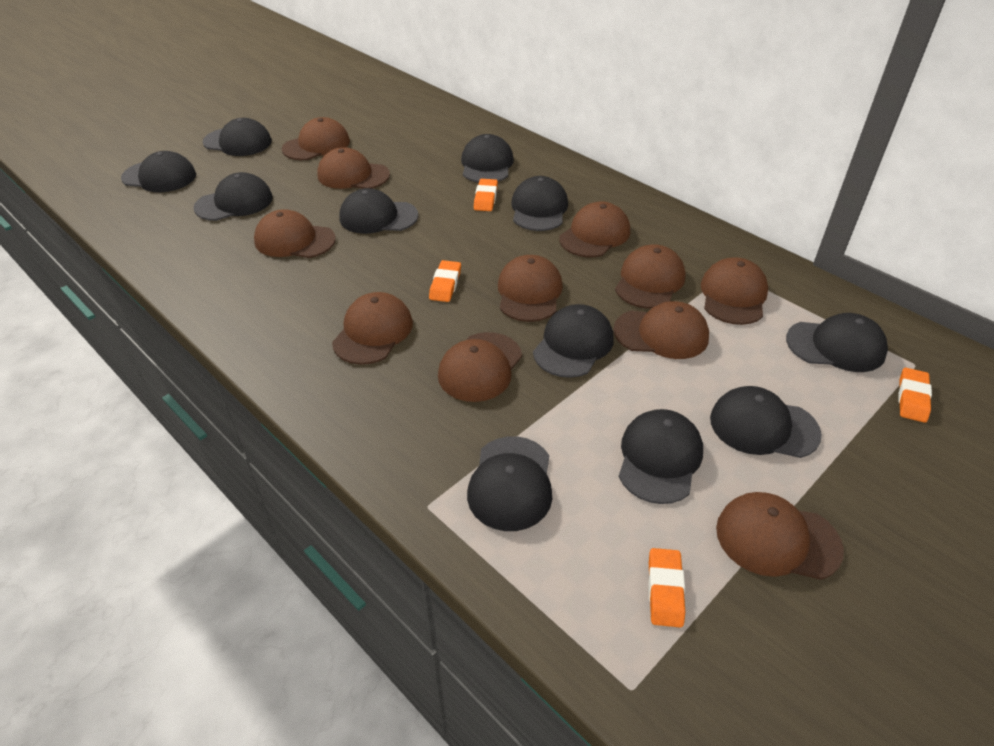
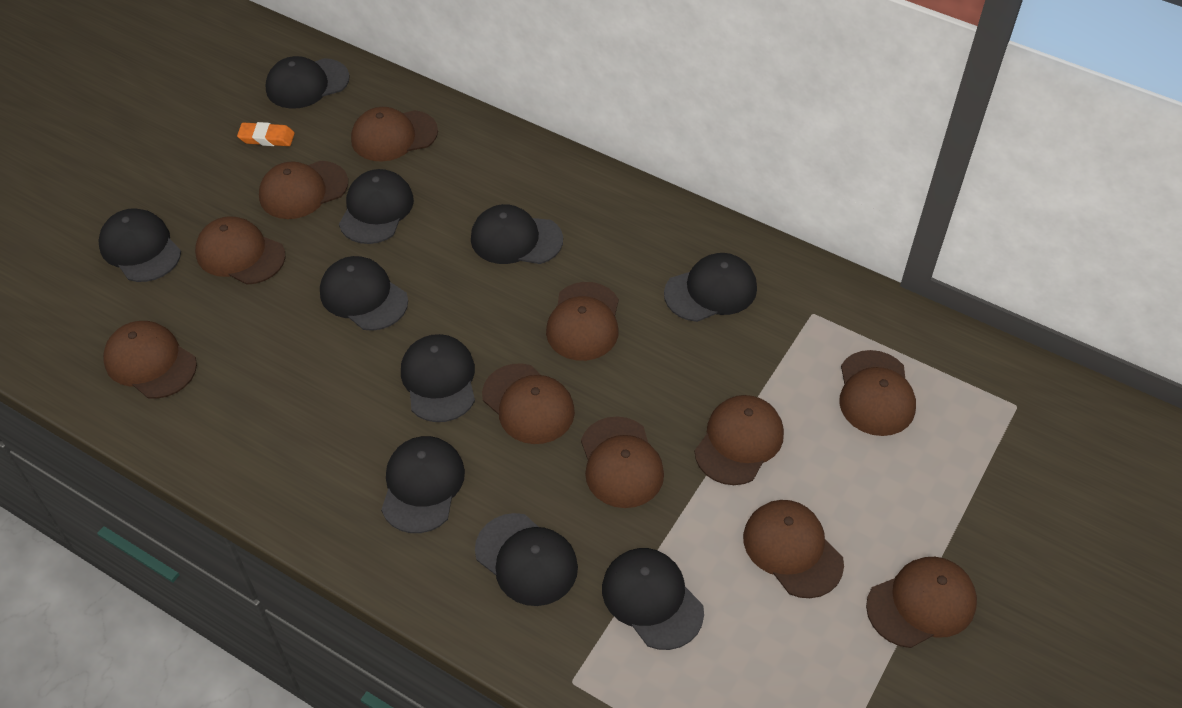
black cap: [121,151,196,192] [193,172,273,221] [203,118,272,156] [339,188,418,234] [461,134,514,183] [467,436,552,531] [511,176,568,231] [533,304,613,378] [619,409,703,504] [710,386,822,458] [786,313,888,372] = 11 -> [98,208,181,282] [265,56,349,109] [320,256,408,331] [339,169,414,244] [381,436,465,533] [401,334,475,422] [471,204,563,264] [475,513,578,606] [602,548,704,650] [664,253,757,322] = 10
orange eraser: [429,260,461,302] [474,179,498,211] [648,548,685,628] [899,368,932,423] = 4 -> [237,122,295,146] = 1

